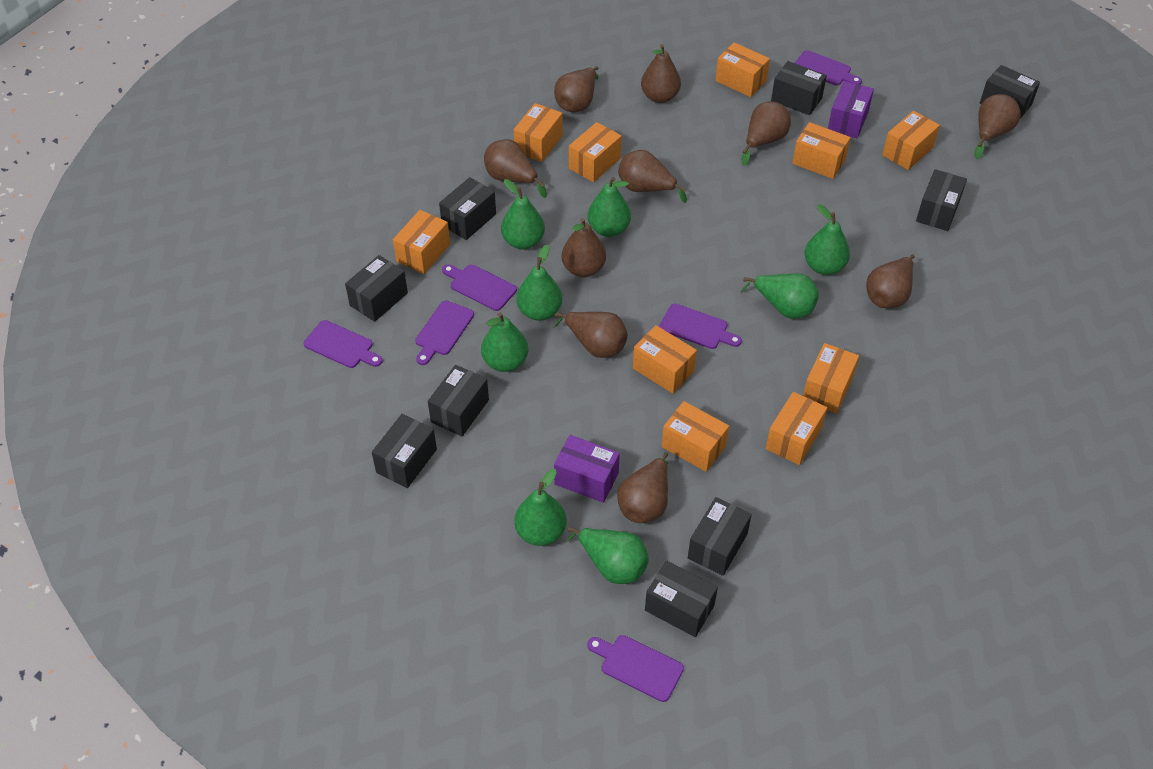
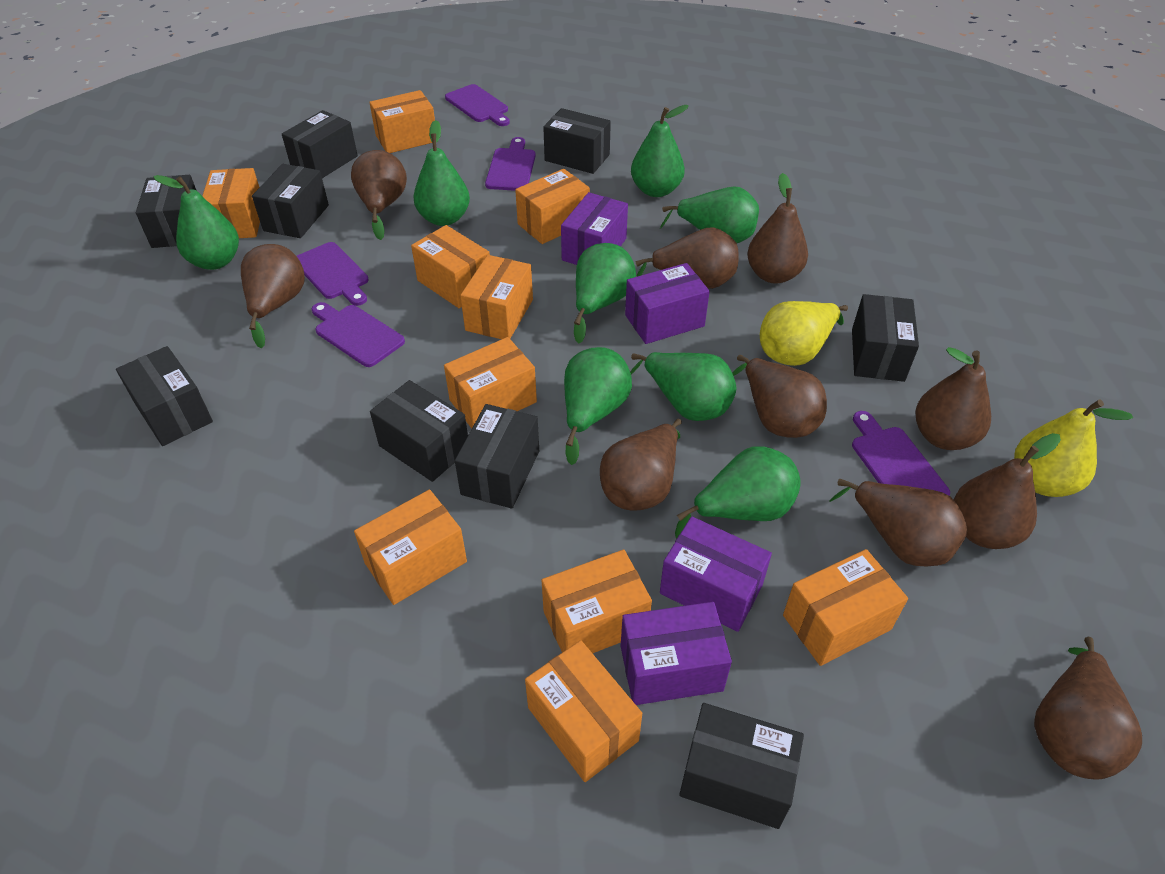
purple box: [554,435,620,503] [828,81,874,138] = 2 -> [561,192,628,265] [621,602,732,705] [625,263,710,344] [660,516,772,632] = 4
purple cutting board: [303,320,383,368] [415,301,474,365] [442,264,517,311] [587,635,684,702] [659,304,742,349] [795,50,862,86] = 6 -> [297,242,369,306] [312,302,405,367] [445,84,510,126] [485,137,536,191] [852,411,950,496] = 5
yellow pear: none = 0 -> [760,301,848,366] [1014,399,1133,497] = 2

